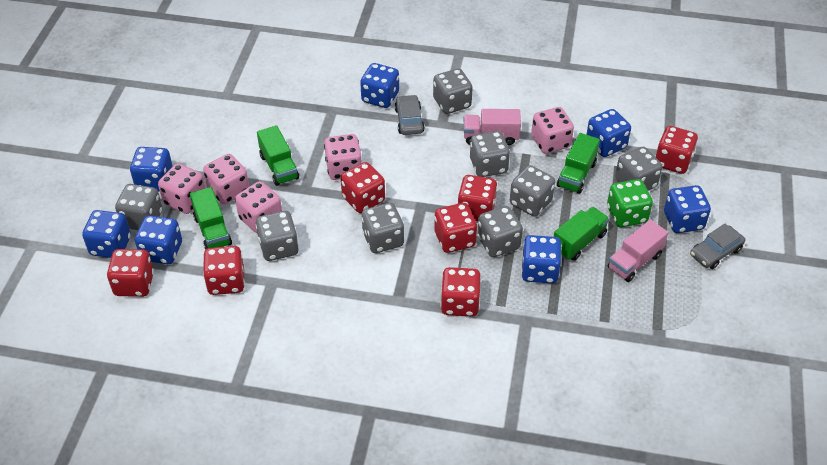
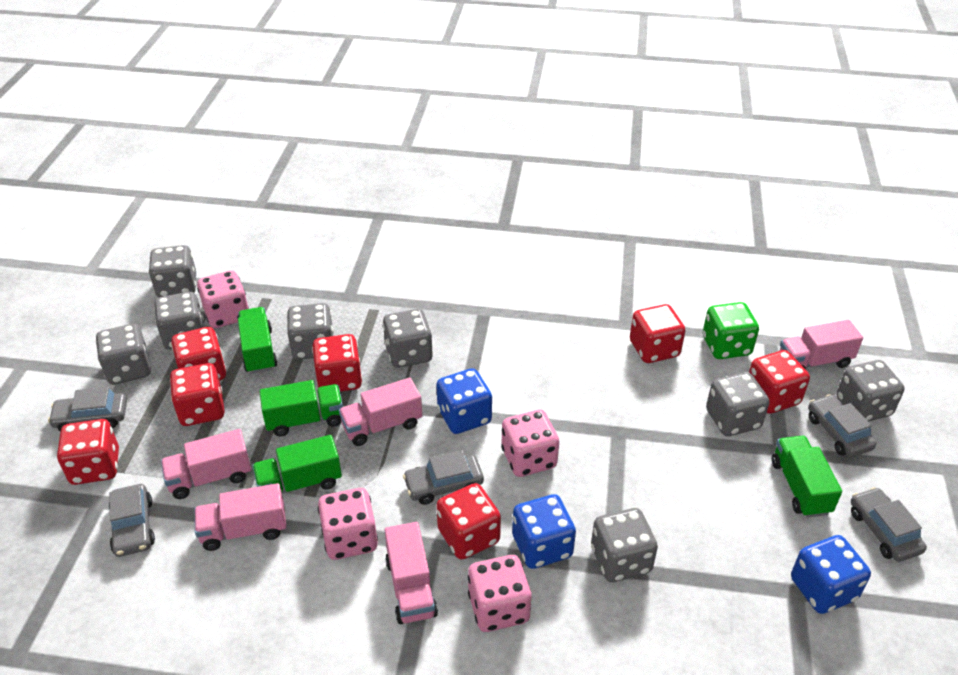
blue dice: [82,210,131,258] [130,147,173,191] [135,215,182,264] [360,63,399,108] [521,235,562,284] [586,109,631,157] [664,185,711,233] = 7 -> [436,368,492,434] [512,494,576,569] [791,535,871,614] = 3
grey car: [395,95,425,135] [690,224,745,269] = 2 -> [48,387,127,432] [109,484,155,557] [403,450,484,505] [808,394,876,457] [851,487,927,562] = 5
pink dice: [158,163,205,214] [203,154,249,204] [235,181,282,234] [324,134,362,180] [531,107,574,154] = 5 -> [197,270,249,328] [318,488,378,560] [468,555,531,632] [501,410,559,477] = 4
pink truck: [464,109,521,145] [608,220,668,282] = 2 -> [161,429,251,499] [194,483,286,551] [339,378,422,446] [385,522,438,624] [780,320,863,369] = 5

